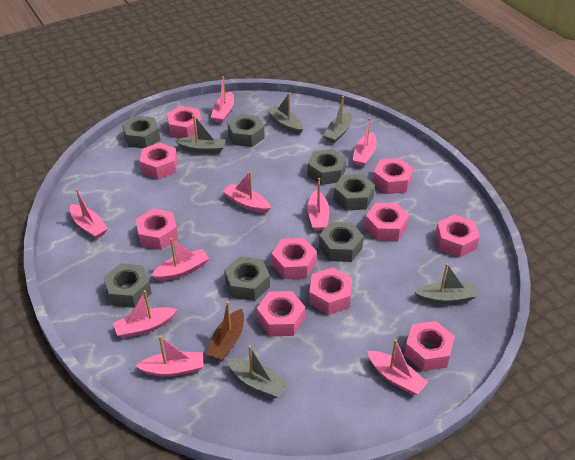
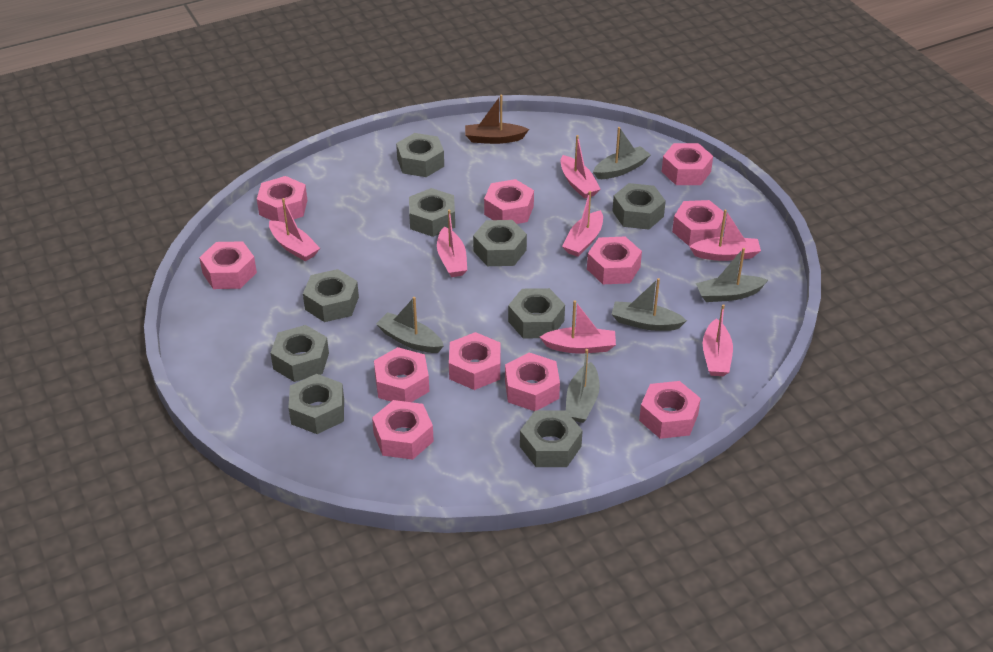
grey nut: [103,263,152,308] [122,116,160,148] [224,257,270,301] [227,114,265,147] [307,149,346,185] [319,222,364,262] [333,174,375,211] = 7 -> [271,325,329,382] [289,374,344,434] [303,269,359,322] [396,133,444,177] [409,188,455,237] [473,220,527,266] [508,288,565,338] [520,410,583,467] [612,183,666,230] = 9
pink boat: [70,188,108,239] [113,290,177,338] [136,336,204,377] [151,238,209,281] [211,76,234,123] [223,171,271,213] [307,178,329,231] [353,118,377,167] [367,339,428,395] = 9 -> [269,198,320,262] [437,210,467,277] [540,300,616,353] [561,135,601,199] [562,191,603,257] [689,209,761,261] [703,304,733,376] = 7
pink nut: [136,209,178,250] [140,143,177,179] [167,106,202,138] [257,291,305,336] [272,238,317,279] [309,268,352,315] [365,203,409,241] [373,158,413,194] [404,321,455,371] [435,215,480,258] = 10 -> [199,241,257,289] [257,176,307,222] [372,400,434,460] [374,347,429,402] [449,332,501,390] [484,179,534,224] [505,353,560,411] [587,237,642,284] [639,381,701,439] [662,143,713,185] [672,200,726,246] = 11

